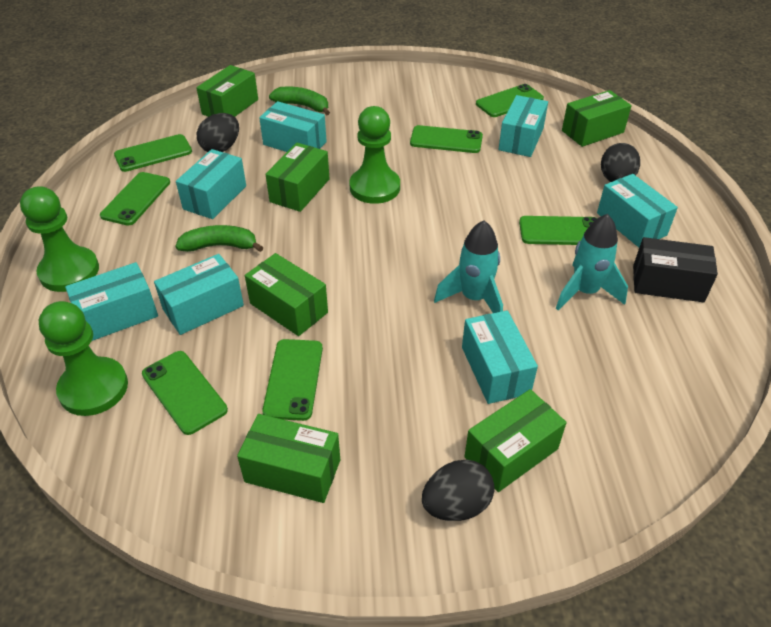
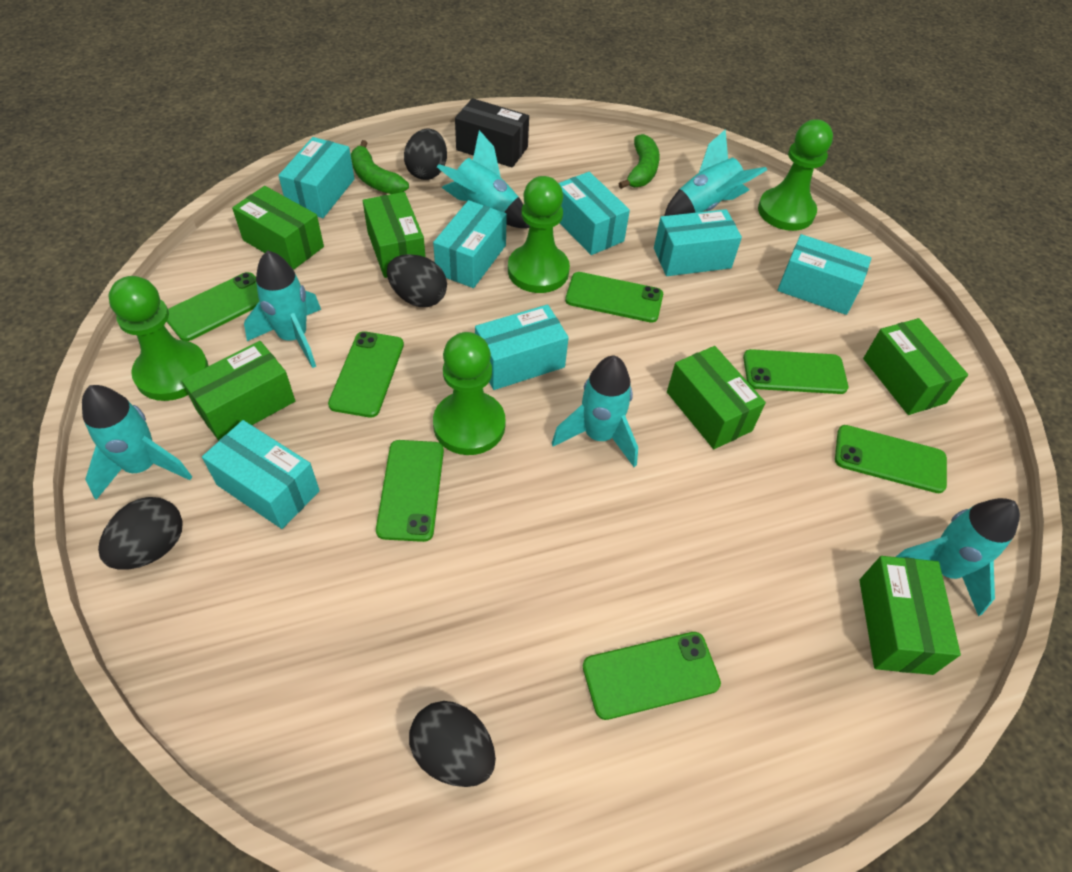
black egg: [197,113,239,152] [422,459,495,521] [601,143,640,182] = 3 -> [98,497,183,570] [387,254,447,307] [404,129,447,180] [409,701,496,787] = 4
green pawn: [20,186,99,292] [39,301,128,416] [350,106,400,204] = 3 -> [108,276,209,401] [433,332,506,455] [508,176,570,293] [758,119,833,231] = 4
turquoise rocket: [434,220,503,313] [556,214,628,310] = 2 -> [82,385,192,500] [244,250,321,368] [437,130,530,228] [552,355,638,467] [664,129,767,216] [896,498,1020,616] = 6

